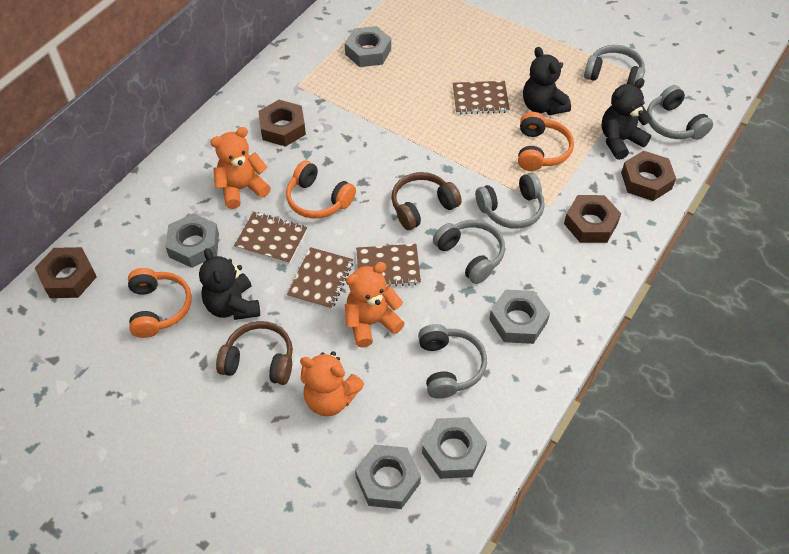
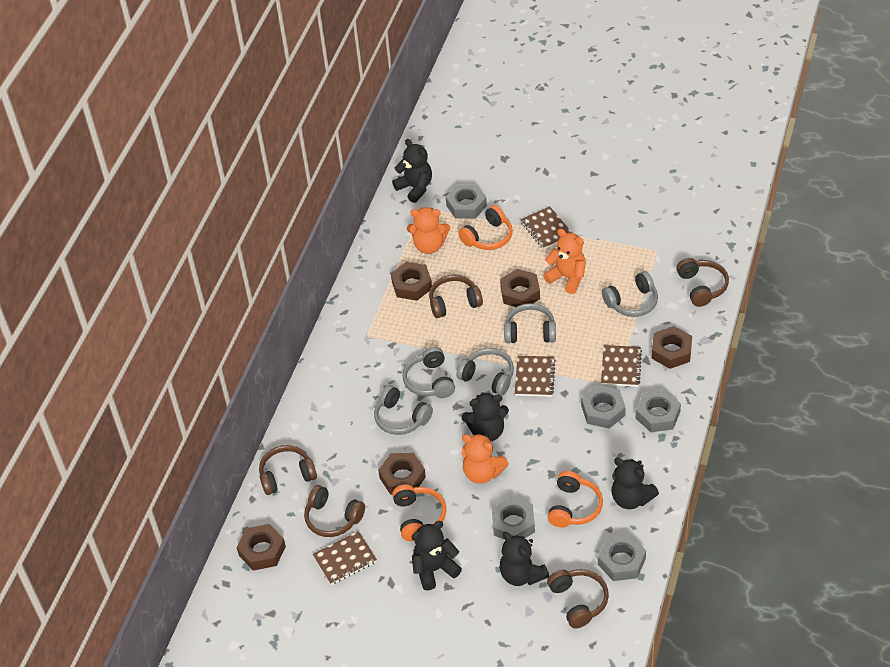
black teddy bear: [199,248,260,320] [523,47,571,115] [602,78,652,160] = 3 -> [392,139,432,203] [411,521,462,591] [461,392,509,441] [500,532,549,586] [611,458,659,509] = 5
brown headphones: [216,321,293,385] [391,172,462,230] = 2 -> [259,445,317,495] [304,485,365,537] [429,275,483,318] [547,569,609,629] [676,258,729,307] = 5
brown nut: [35,247,97,298] [259,100,306,147] [564,195,621,243] [621,151,676,201] = 4 -> [237,524,286,571] [378,453,426,495] [391,262,432,301] [500,269,540,307] [651,326,692,369] = 5

